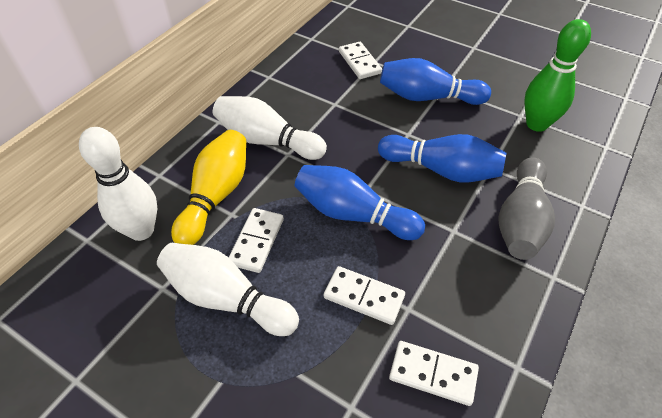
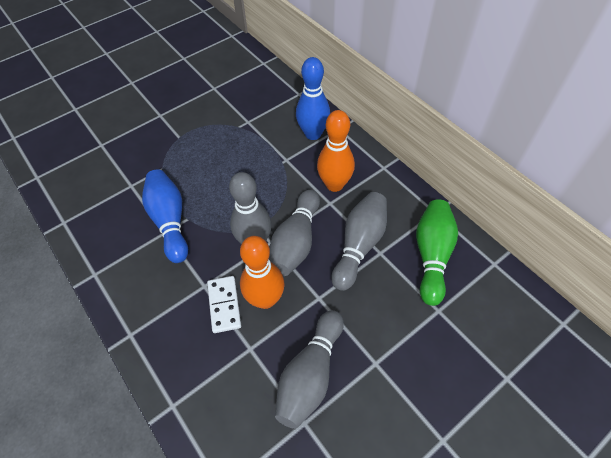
blue bowling pin: [295,165,425,240] [378,134,507,182] [380,58,491,105] = 3 -> [142,169,188,263] [296,57,330,140] = 2
grey bowling pin: [498,157,555,260] = 1 -> [229,172,272,244] [270,190,320,276] [275,310,344,429] [331,192,387,291] = 4
orange bowling pin: none = 0 -> [240,236,285,309] [317,110,355,192] = 2
white bowling pin: [79,127,157,241] [157,243,299,336] [213,96,327,160] = 3 -> none = 0
white domino: [228,208,284,273] [324,266,405,325] [339,42,382,79] [389,341,479,406] = 4 -> [207,276,241,333] = 1
yellow bowling pin: [171,130,246,245] = 1 -> none = 0

